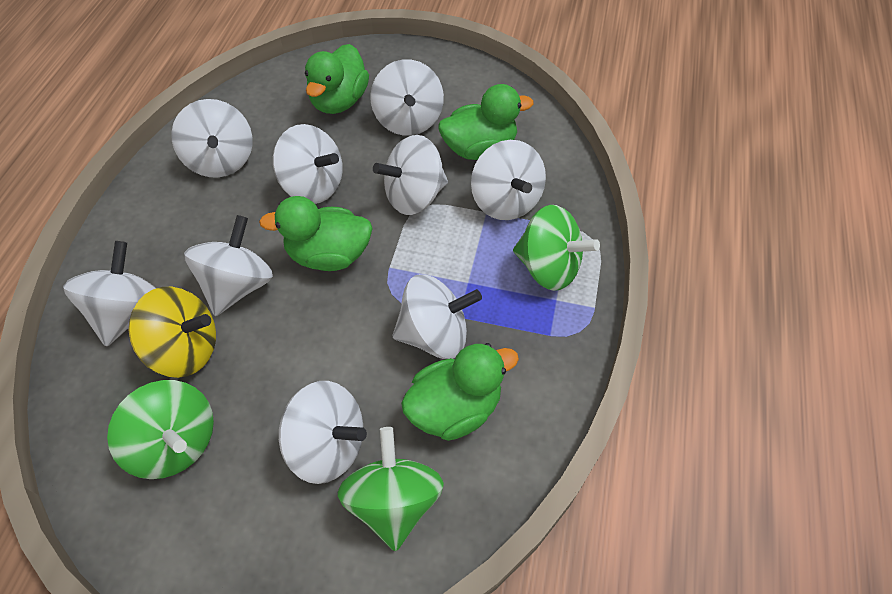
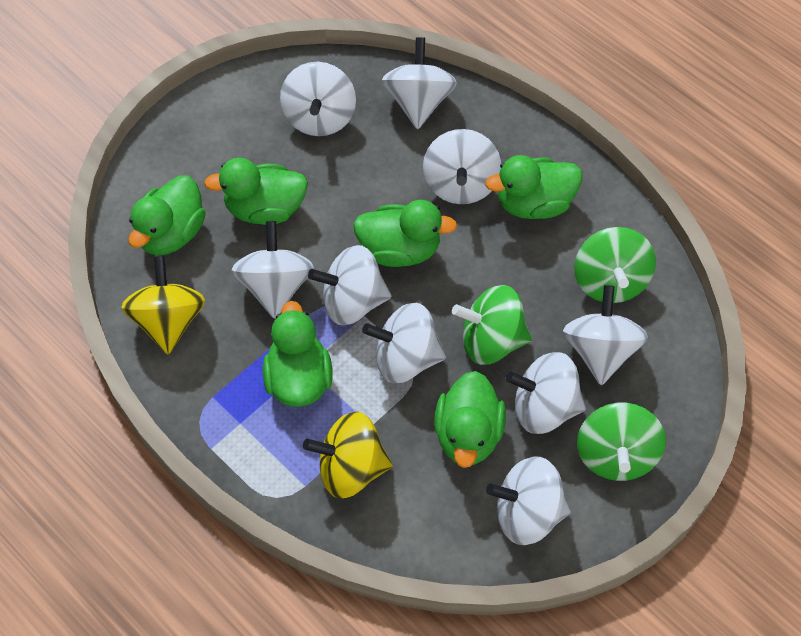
green duck: [259,196,373,271] [305,44,369,114] [401,343,519,441] [438,84,533,160] = 4 -> [128,175,206,256] [204,158,308,225] [263,301,333,407] [353,200,457,267] [434,371,506,468] [485,155,582,219] = 6
yellow spinning top: [129,287,216,378] = 1 -> [121,256,205,354] [303,412,393,499] = 2

